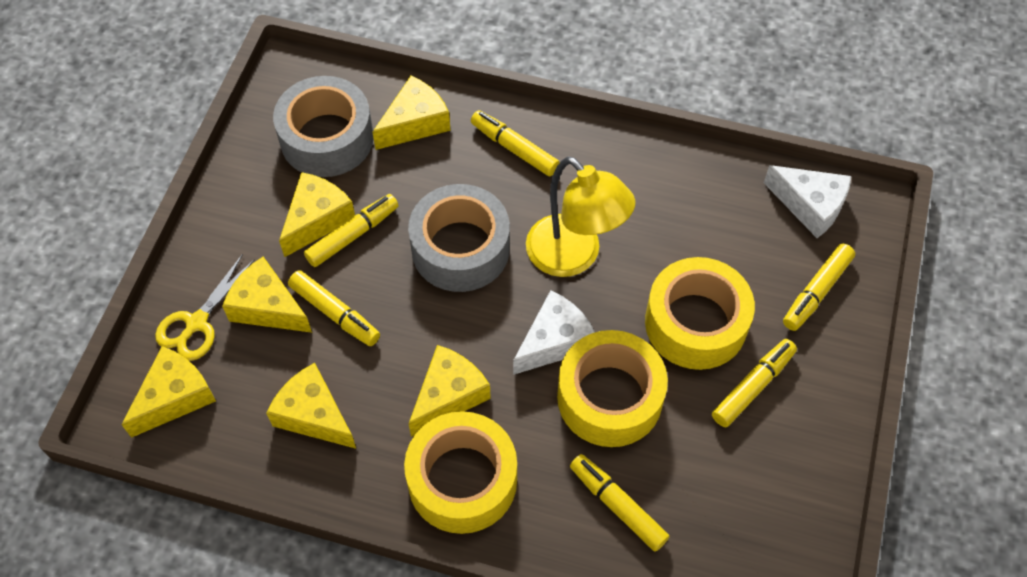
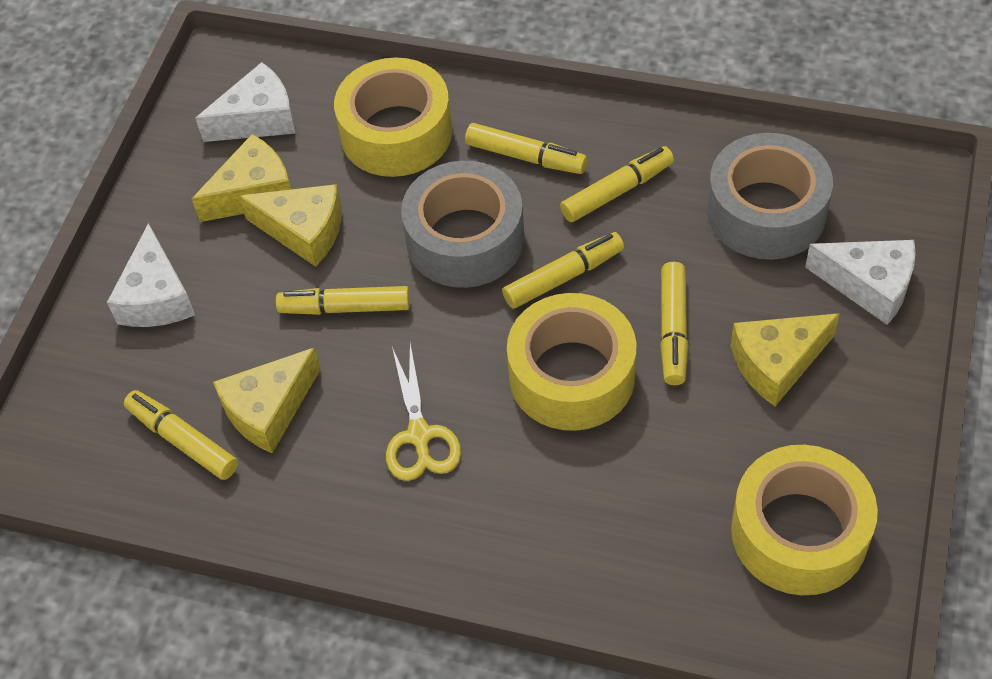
white cheese: [513,290,595,375] [764,165,851,238] = 2 -> [107,223,195,327] [195,62,296,142] [805,240,916,325] = 3
yellow cheese: [121,346,216,438] [222,257,312,333] [266,363,356,449] [279,172,355,257] [373,76,451,150] [409,345,491,437] = 6 -> [192,134,291,222] [213,347,321,453] [239,184,342,267] [731,313,840,406] = 4
yellow lamp: [526,156,635,277] = 1 -> none = 0

